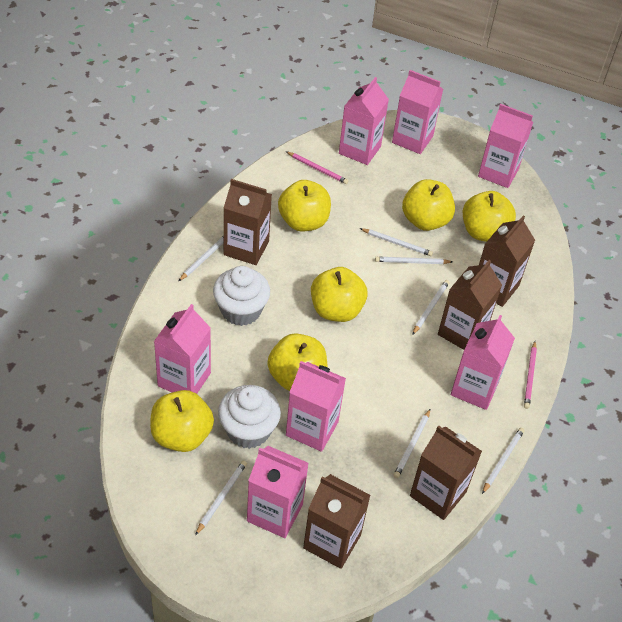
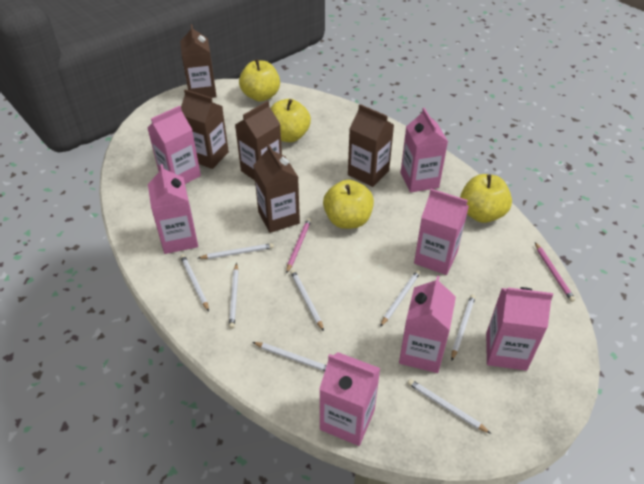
white cupcake: [213,266,270,326] [218,385,281,449] = 2 -> none = 0
white pencil: [179,236,224,281] [195,461,247,535] [360,228,433,256] [375,257,453,264] [393,409,430,478] [412,280,449,335] [482,428,524,494] = 7 -> [180,254,209,311] [198,243,274,259] [229,263,239,329] [253,342,327,371] [290,269,324,331] [380,270,420,327] [408,379,491,434] [451,295,476,361] = 8
yellow apple: [150,390,214,452] [267,333,328,391] [278,180,331,231] [311,267,368,322] [402,179,455,231] [463,191,516,242] = 6 -> [239,59,280,102] [271,99,311,142] [323,180,374,229] [460,174,512,223] = 4

